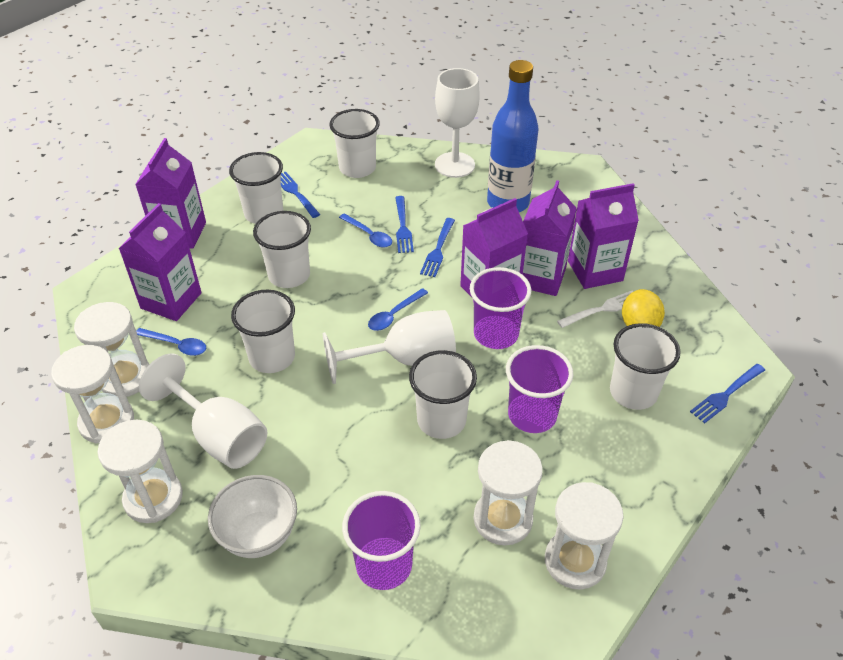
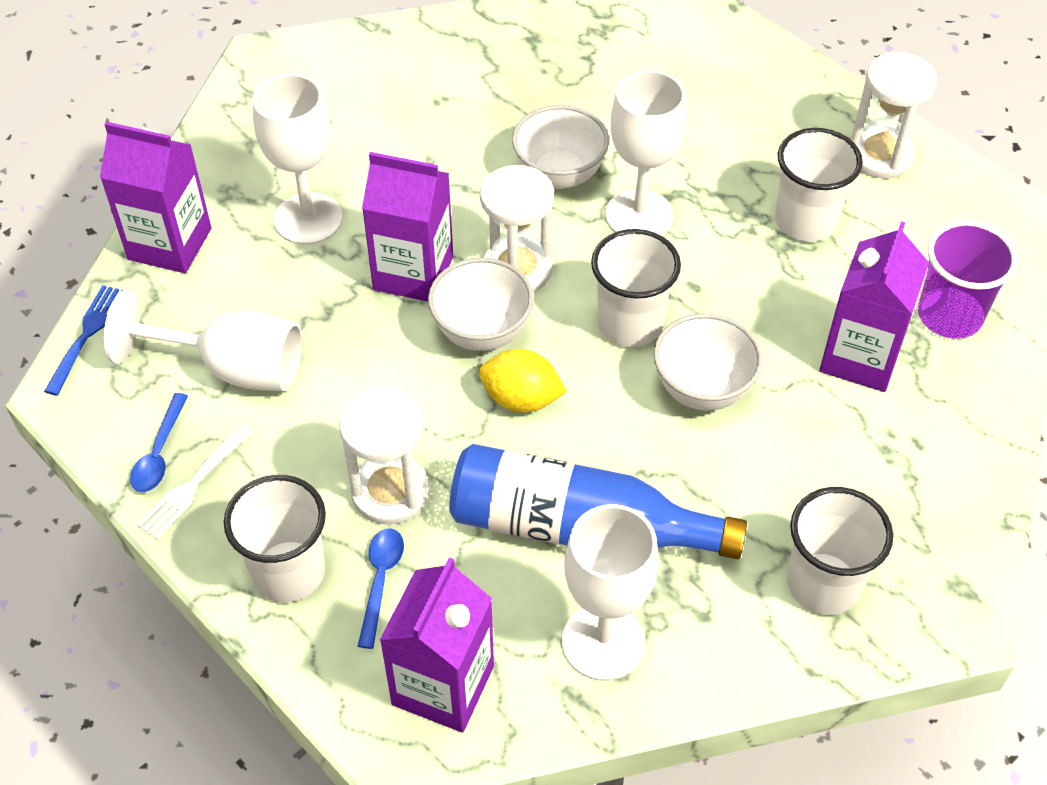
blue fork: [281,171,320,218] [395,196,414,253] [420,218,455,277] [690,364,765,424] = 4 -> [44,285,123,396] = 1
blue spoon: [136,328,206,356] [339,213,392,248] [368,288,428,331] = 3 -> [130,393,188,492] [358,528,404,649] = 2
purple carton: [118,203,202,321] [135,138,206,249] [460,198,528,297] [523,180,577,296] [568,183,639,289] = 5 -> [100,122,212,273] [362,152,453,302] [380,557,494,733] [820,221,929,392] = 4
purple cup: [342,491,421,590] [470,267,531,349] [506,345,574,433] = 3 -> [918,221,1018,339] = 1
white bowl: [208,475,297,558] = 1 -> [428,258,534,351] [512,105,609,189] [654,313,763,411] = 3
white cup: [229,152,283,224] [231,289,295,373] [253,211,311,288] [330,109,380,178] [409,350,477,439] [610,323,680,410] = 6 -> [224,475,326,602] [591,229,681,347] [775,128,863,242] [787,487,893,615] = 4
white goblet: [139,353,267,469] [323,310,456,384] [435,68,480,178] = 3 -> [104,290,302,391] [253,73,343,245] [562,504,659,681] [606,70,686,236] = 4
white hourglass: [51,345,134,444] [74,302,149,397] [97,420,183,523] [474,440,543,545] [545,482,624,590] = 5 -> [339,387,429,525] [480,165,554,292] [851,52,937,179] = 3

